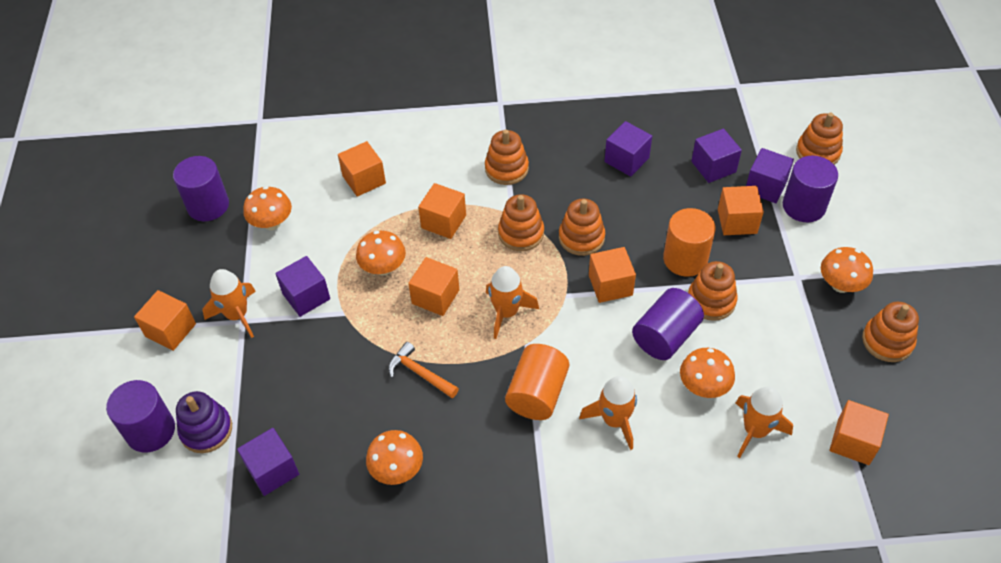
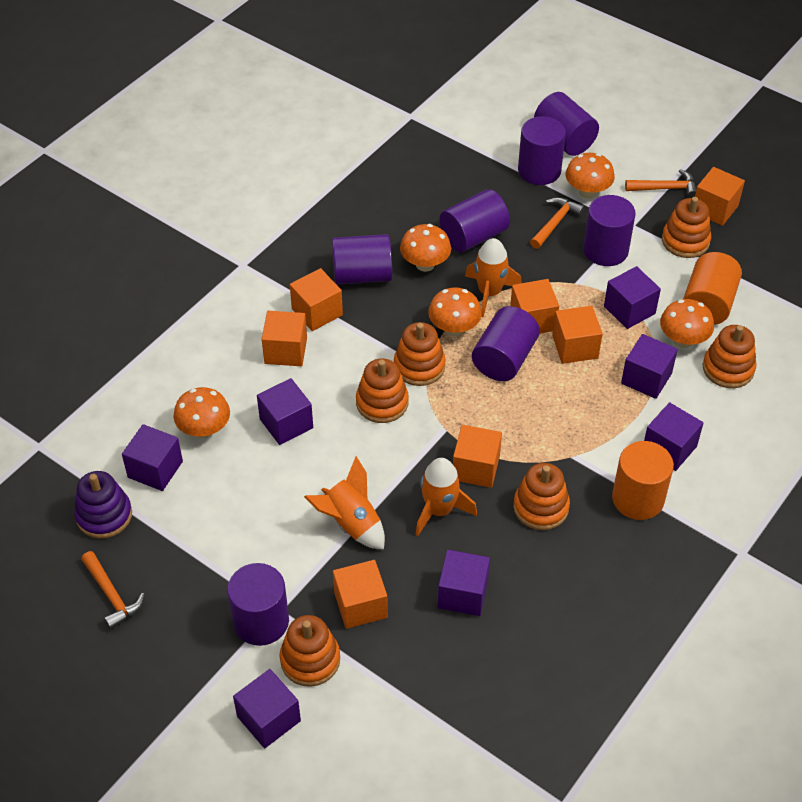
orange hammer: [388,342,459,398] = 1 -> [81,551,145,630] [530,197,585,249] [625,169,697,198] = 3
orange rocket: [202,269,256,338] [486,266,539,339] [579,376,637,450] [736,387,793,458] = 4 -> [304,456,385,550] [416,458,477,536] [465,238,522,318] = 3
purple cube: [237,428,299,496] [275,256,330,317] [604,121,652,177] [691,129,742,183] [746,148,794,203] = 5 -> [122,424,183,491] [233,669,301,748] [257,378,313,445] [438,550,490,616] [604,266,661,329] [621,334,678,399] [644,402,703,471] = 7
purple cylinder: [106,380,175,453] [173,156,229,221] [632,288,704,360] [783,156,838,222] = 4 -> [227,563,289,646] [332,234,392,285] [439,189,510,252] [472,306,540,381] [518,116,566,185] [534,92,599,156] [583,195,636,266] = 7

